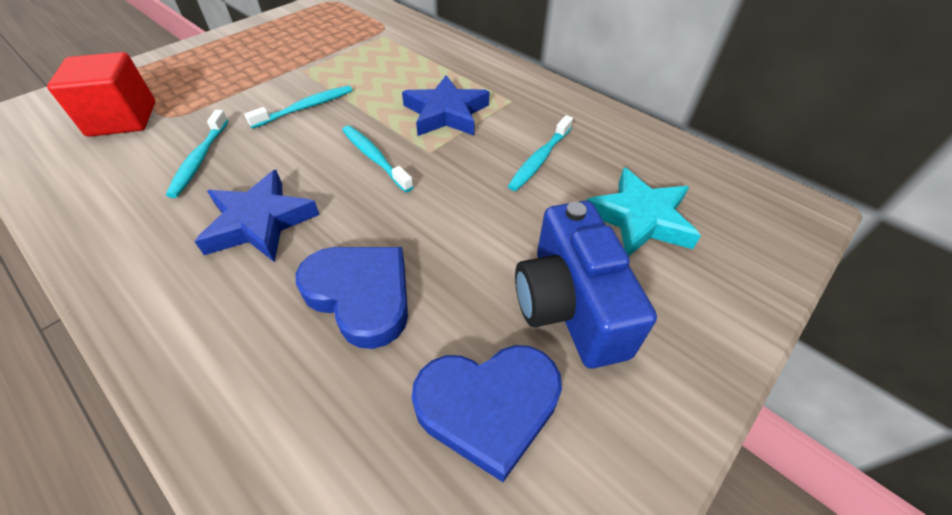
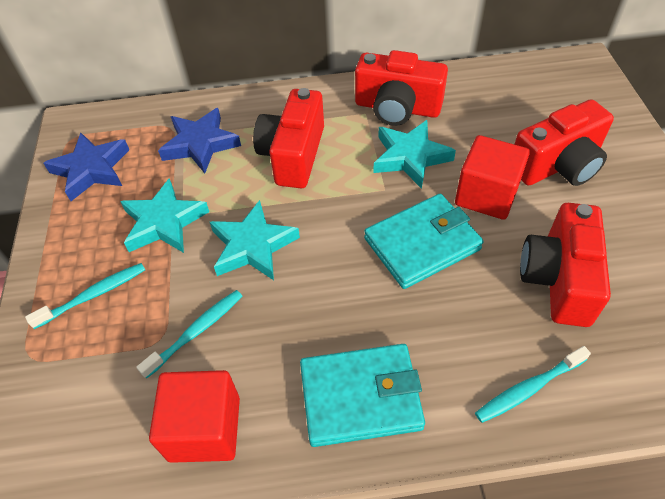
blue camera: [515,201,657,369] = 1 -> none = 0
blue heart: [296,247,408,349] [412,345,562,482] = 2 -> none = 0
red camera: none = 0 -> [253,88,324,188] [355,50,448,126] [514,99,614,186] [520,203,611,327] = 4
red cube: [47,52,155,137] = 1 -> [149,370,240,463] [455,135,530,220] = 2
turquoise star: [586,168,701,256] = 1 -> [120,178,209,253] [210,200,300,280] [373,120,456,189] = 3
turquoise toothbrush: [166,110,228,198] [244,85,352,129] [342,125,414,192] [508,115,573,191] = 4 -> [25,263,145,329] [136,290,242,379] [475,346,591,423] = 3
turquoise wallet: none = 0 -> [300,344,425,447] [364,194,483,289] = 2

